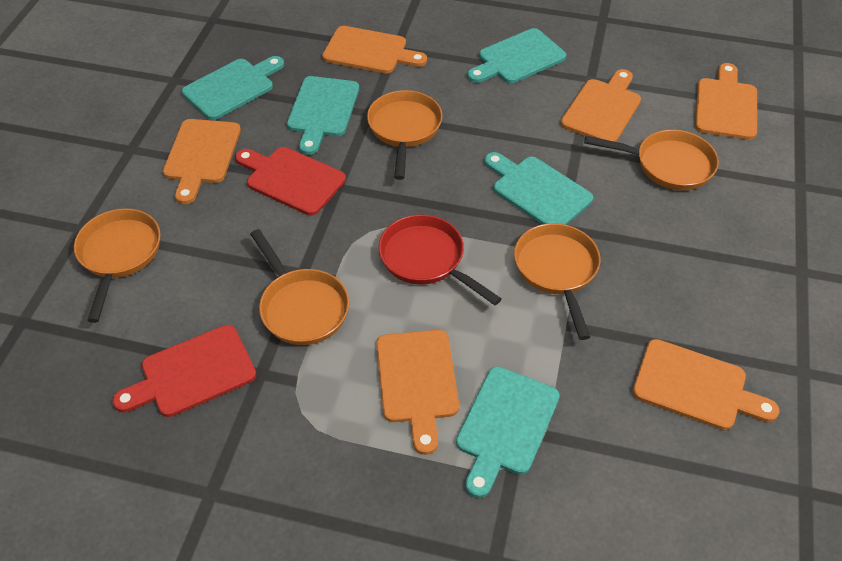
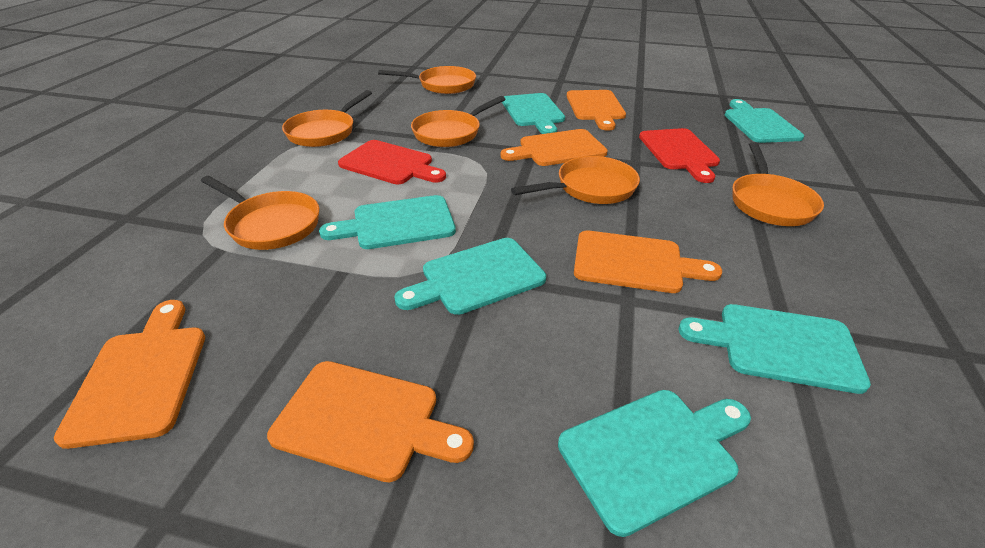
orange cutting board: [163,119,241,204] [322,26,427,74] [376,330,459,455] [561,69,641,142] [632,339,779,430] [695,63,757,140] = 6 -> [54,300,205,449] [267,361,474,483] [500,129,608,166] [567,90,626,131] [574,231,722,293] = 5
orange pan: [74,208,161,323] [250,229,349,345] [367,90,443,180] [514,223,600,340] [584,130,719,190] = 5 -> [201,176,320,250] [282,90,372,147] [378,66,476,94] [411,96,506,147] [511,156,640,204] [732,142,824,226] = 6
red pan: [378,215,502,305] = 1 -> none = 0
turquoise cutting board: [182,56,284,120] [287,76,359,155] [456,366,560,498] [467,28,566,83] [484,152,593,225] = 5 -> [319,195,456,249] [394,238,546,315] [502,93,565,134] [558,390,751,537] [678,304,871,394] [725,99,804,143] = 6

